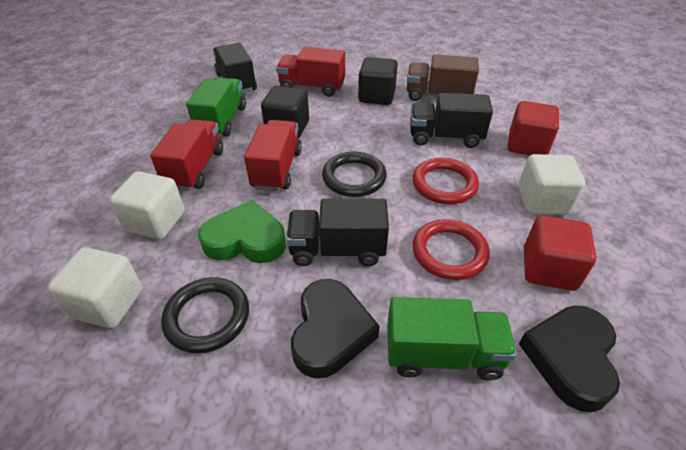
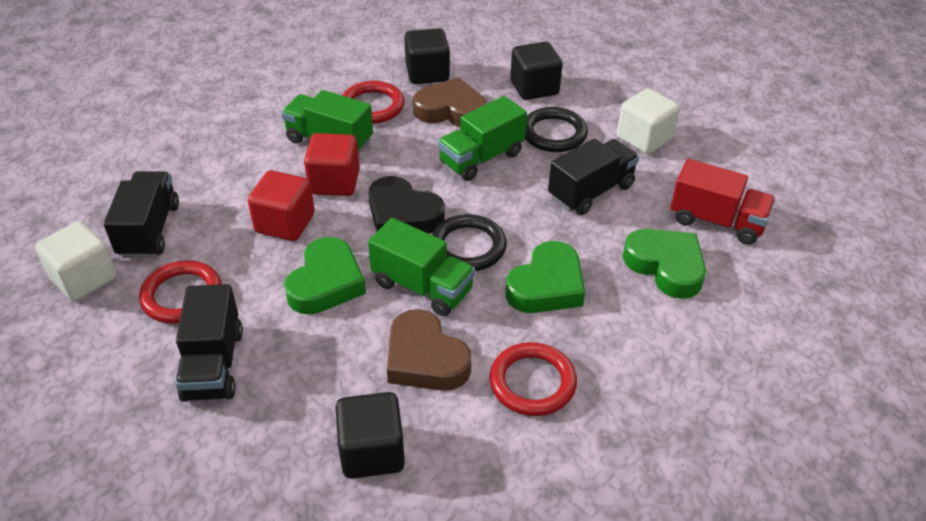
black cube: [261,86,309,138] [358,57,398,105] = 2 -> [336,392,405,479] [404,28,450,84] [510,42,562,100] = 3
black heart: [291,279,379,378] [519,305,620,412] = 2 -> [369,176,445,234] = 1
brown heart: none = 0 -> [387,309,472,391] [413,77,487,127] = 2
brown truck: [407,54,479,101] = 1 -> none = 0
green heart: [198,200,286,263] = 1 -> [284,237,366,315] [506,241,585,313] [623,229,706,299] = 3
green truck: [186,77,246,137] [387,297,517,380] = 2 -> [281,90,373,154] [368,218,475,316] [438,96,527,181] = 3
red ring: [413,158,479,204] [413,219,490,280] = 2 -> [139,260,222,324] [342,81,405,124] [489,342,577,416] = 3
red truck: [150,119,223,191] [244,120,302,191] [276,47,345,97] = 3 -> [670,159,776,245] = 1
white cube: [47,247,142,328] [109,171,185,239] [518,154,585,215] = 3 -> [35,221,117,301] [617,88,680,154] = 2

